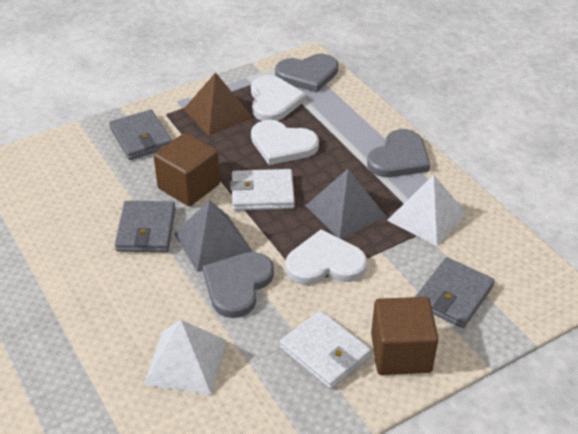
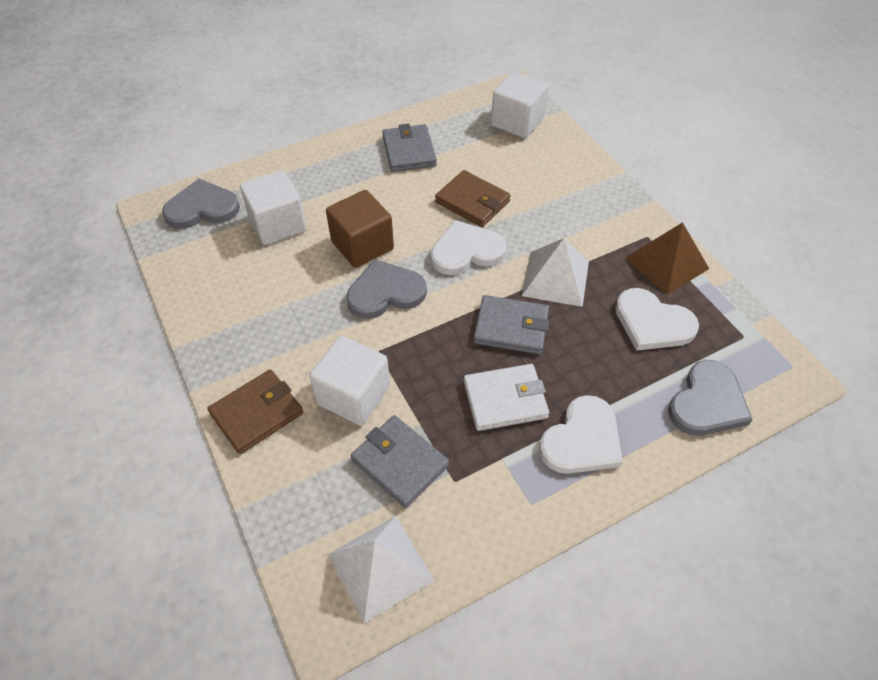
brown cube: [154,133,220,206] [371,297,439,375] = 2 -> [326,190,394,268] = 1
brown wallet: none = 0 -> [207,369,303,454] [435,170,511,227] = 2
grey pyramid: [174,200,253,272] [305,169,386,239] = 2 -> none = 0
white cube: none = 0 -> [240,170,306,245] [310,336,390,426] [491,71,549,138] = 3
white wallet: [230,169,295,211] [280,310,371,389] = 2 -> [464,364,549,431] = 1

